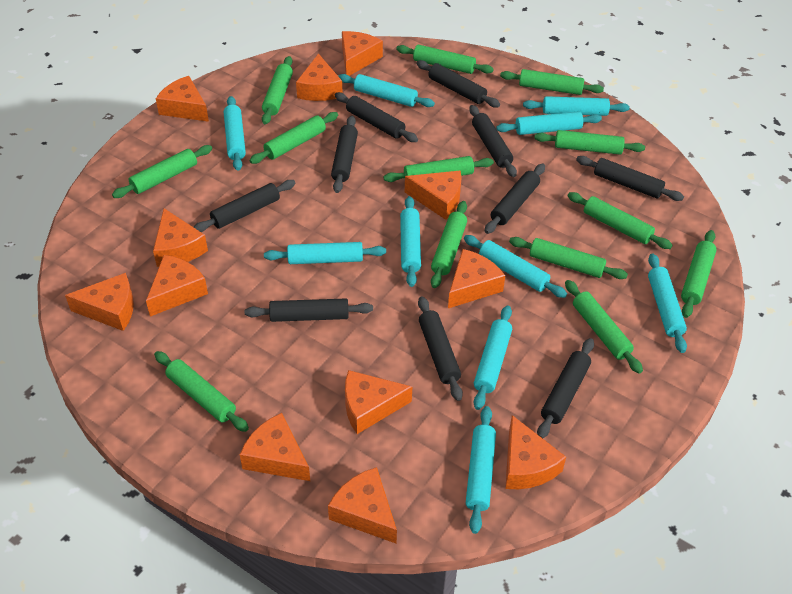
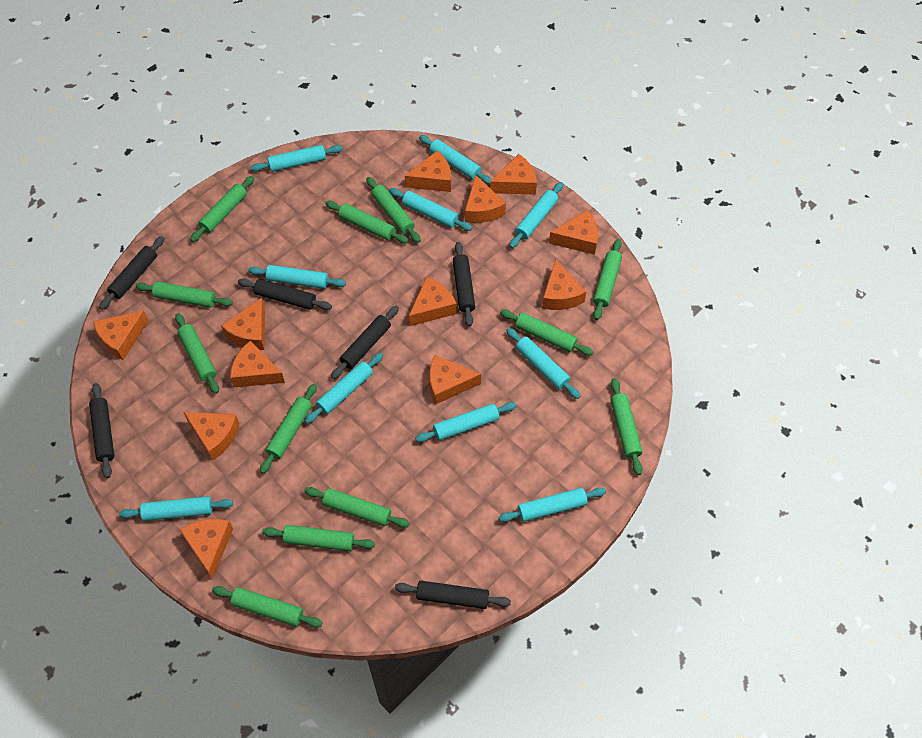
black rolling pin: [194,180,295,232] [245,298,373,322] [331,116,358,193] [335,92,418,142] [416,60,500,108] [418,296,463,401] [469,105,517,177] [485,164,545,234] [537,338,594,438] [576,156,684,201] = 10 -> [89,383,114,478] [99,236,165,310] [238,278,332,310] [331,306,399,379] [395,581,511,609] [453,242,475,326] = 6
green rolling pin: [112,145,212,198] [154,351,249,432] [249,112,338,164] [262,56,293,124] [384,156,494,182] [396,44,494,74] [431,201,467,288] [500,69,604,95] [509,237,628,279] [534,130,645,155] [565,280,643,374] [568,192,673,249] [681,230,717,318] = 13 -> [136,281,233,308] [175,313,219,394] [190,176,254,242] [212,586,322,628] [260,384,317,474] [262,525,375,551] [304,487,410,528] [326,201,409,243] [366,177,421,243] [500,309,593,356] [593,239,622,320] [611,378,643,475] = 12

